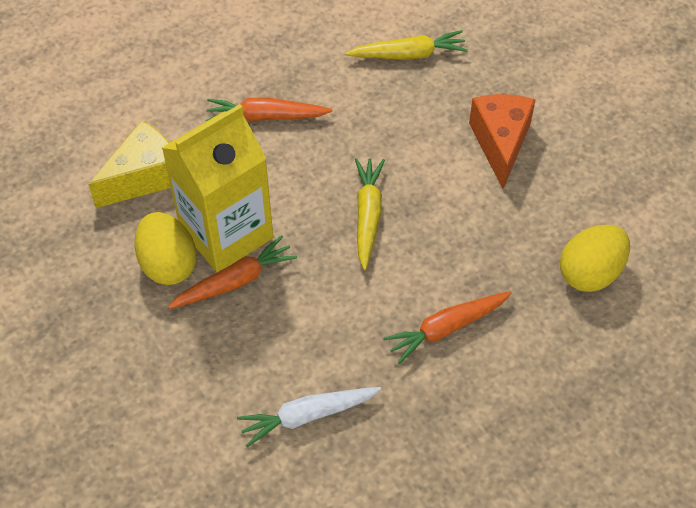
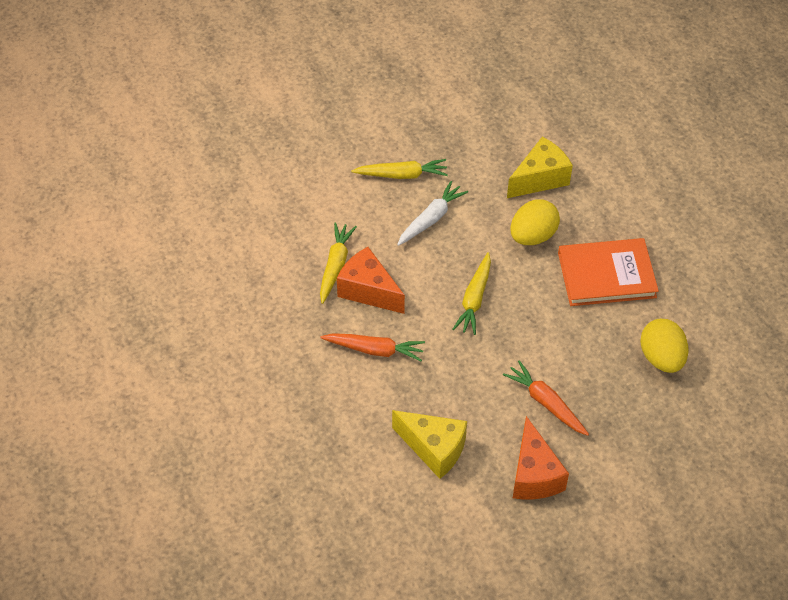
orange book: none = 0 -> [558,238,659,306] = 1
orange carrot: [168,235,297,309] [206,97,332,121] [383,291,512,364] = 3 -> [320,333,425,361] [503,360,589,436] = 2
orange cheese: [469,94,536,189] = 1 -> [337,247,405,314] [513,416,569,500] = 2
yellow carrot: [345,30,468,60] [355,158,385,270] = 2 -> [320,222,357,304] [351,159,448,179] [453,252,491,335] = 3
yellow carton: [162,104,273,272] = 1 -> none = 0
yellow cheese: [88,120,171,208] = 1 -> [392,410,467,479] [507,137,573,198] = 2

